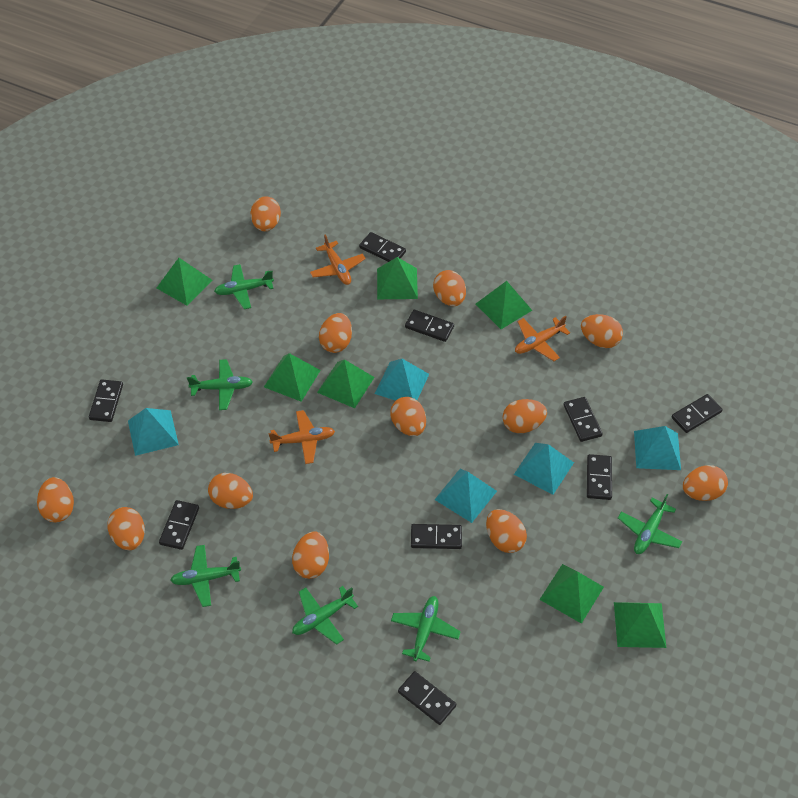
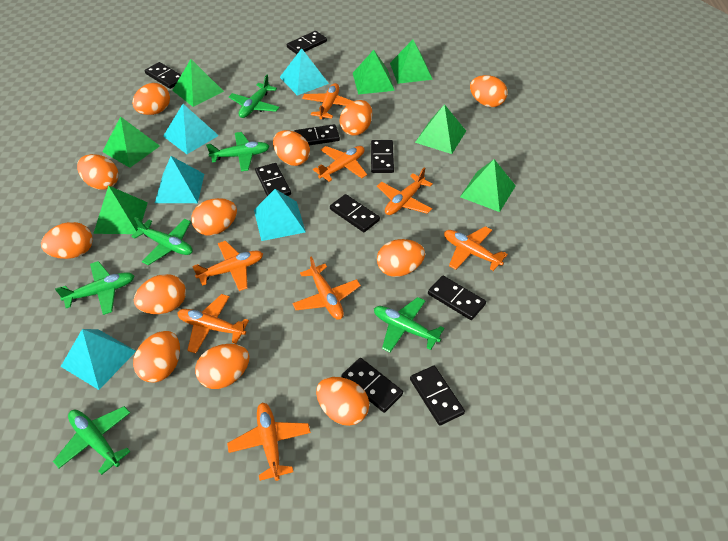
orange plane: [268,410,335,464] [310,235,366,285] [515,316,570,361] = 3 -> [177,294,249,353] [192,241,263,291] [227,403,311,481] [292,256,361,320] [302,83,354,120] [313,146,367,182] [377,167,433,215] [444,226,508,271] = 8

